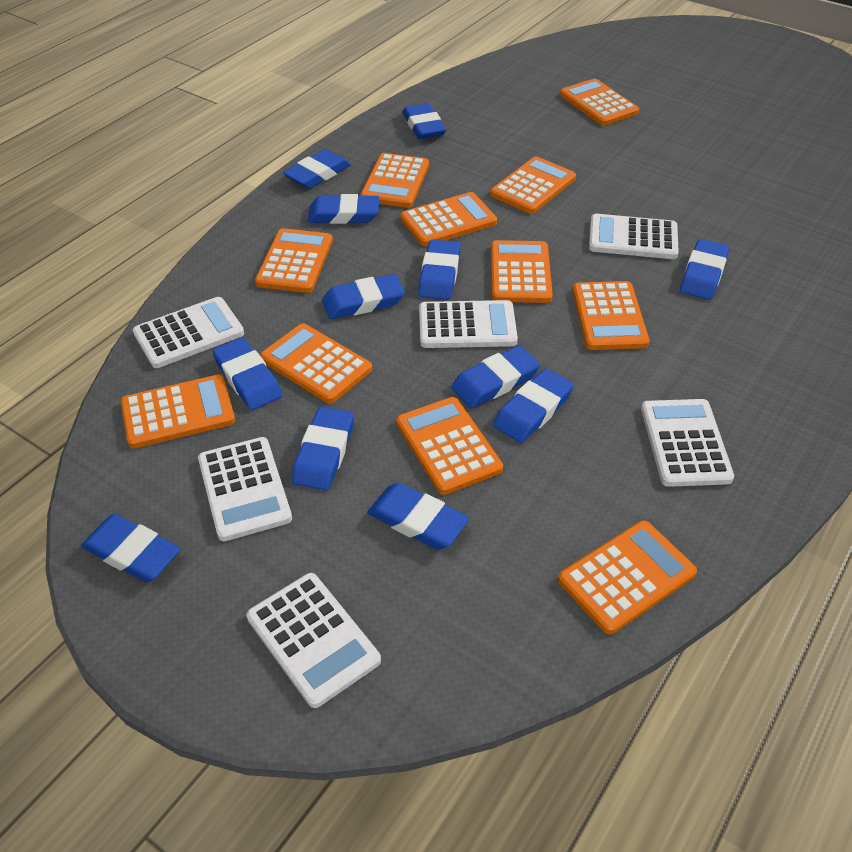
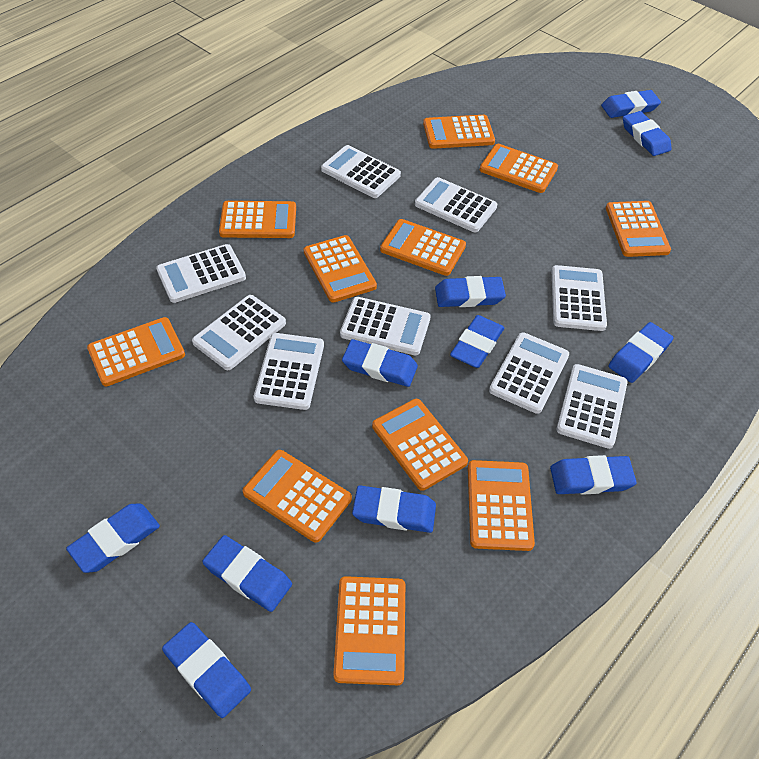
blue eraser: [81,514,181,582] [212,338,283,410] [283,149,351,189] [292,407,354,491] [308,194,379,224] [322,274,405,319] [367,483,469,550] [403,103,446,139] [418,239,461,300] [451,345,540,408] [493,369,574,443] [680,239,729,300] = 12 -> [66,504,160,573] [162,622,251,718] [202,535,292,612] [342,339,418,387] [352,485,436,533] [435,276,506,307] [450,315,504,368] [550,455,637,495] [601,90,661,118] [609,322,673,383] [623,111,672,156] = 11
white calculator: [133,297,244,368] [198,437,292,541] [246,573,381,708] [419,300,518,348] [589,214,679,259] [641,399,734,487] = 6 -> [156,244,246,303] [192,295,286,370] [254,333,324,410] [321,145,401,198] [340,297,431,355] [415,177,497,232] [489,332,569,414] [552,265,607,331] [556,364,628,449] = 9

